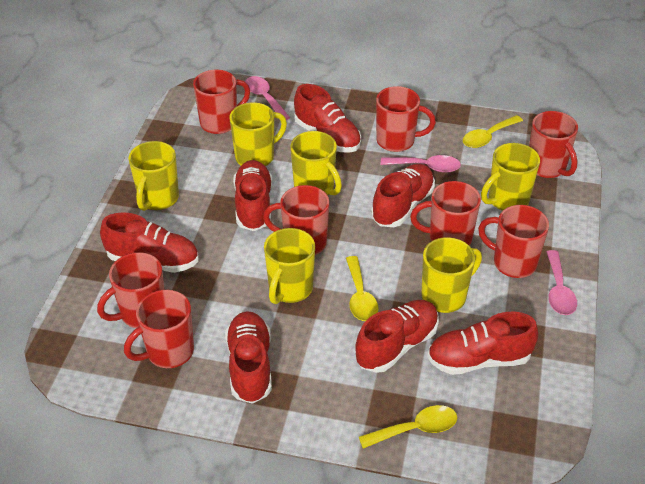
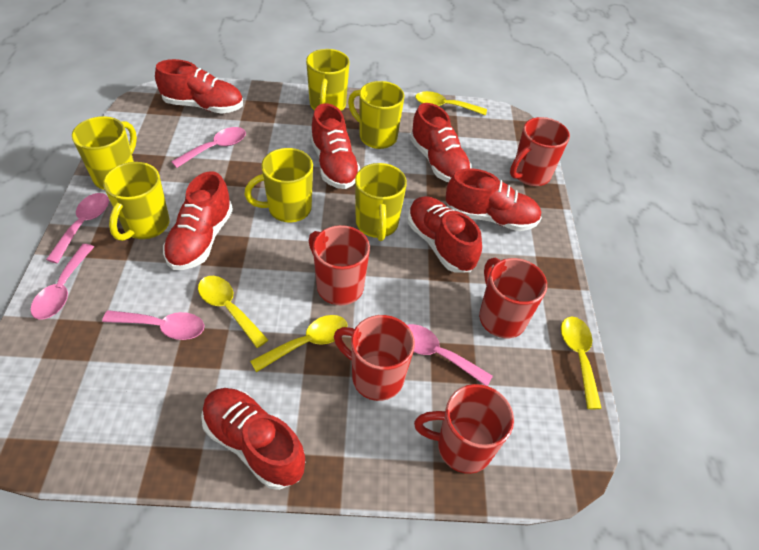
pink spoon: [245,76,290,120] [381,155,461,173] [547,250,577,315] = 3 -> [30,244,94,319] [46,193,109,264] [102,310,204,340] [171,127,246,168] [407,324,493,386] = 5
red mug: [97,252,164,328] [124,290,194,368] [193,70,250,134] [263,185,330,255] [376,86,436,152] [410,181,481,246] [478,205,549,278] [529,111,578,178] = 8 -> [309,225,370,305] [334,315,415,401] [414,384,514,474] [479,258,547,338] [510,117,570,186] = 5
yellow spoon: [346,256,378,321] [359,405,457,448] [463,115,523,148] = 3 -> [198,276,268,348] [250,315,347,372] [416,91,487,116] [561,316,602,409] = 4

